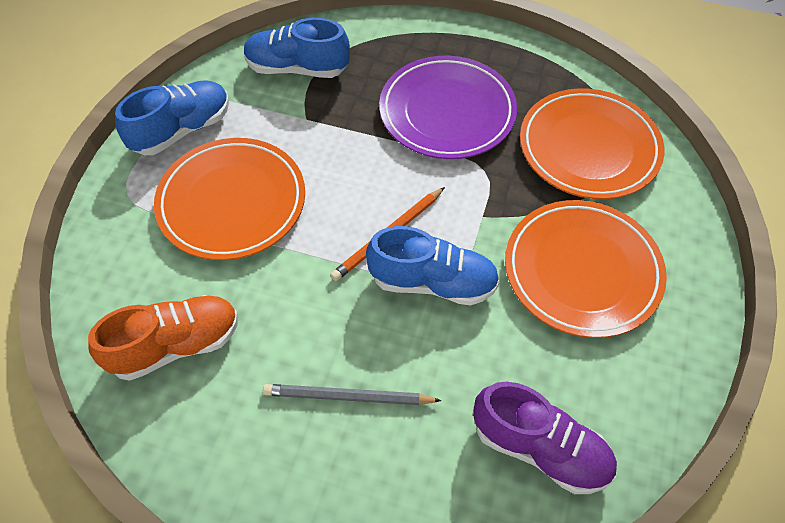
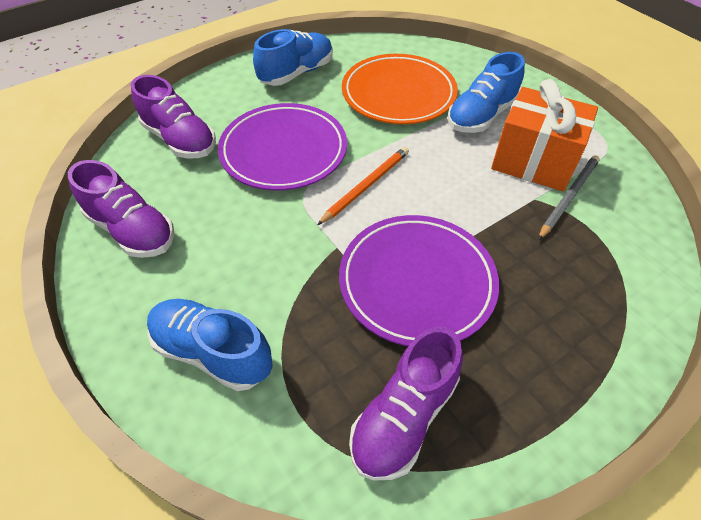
orange gift: none = 0 -> [491,79,598,191] = 1
orange plate: [154,138,305,260] [505,200,667,338] [520,88,664,199] = 3 -> [342,54,458,124] = 1
orange shoe: [88,295,238,381] = 1 -> none = 0
purple plate: [379,56,517,159] = 1 -> [218,103,347,191] [339,215,499,346] = 2
purple shoe: [473,382,617,494] = 1 -> [68,160,175,258] [131,75,216,159] [349,326,463,481] = 3

